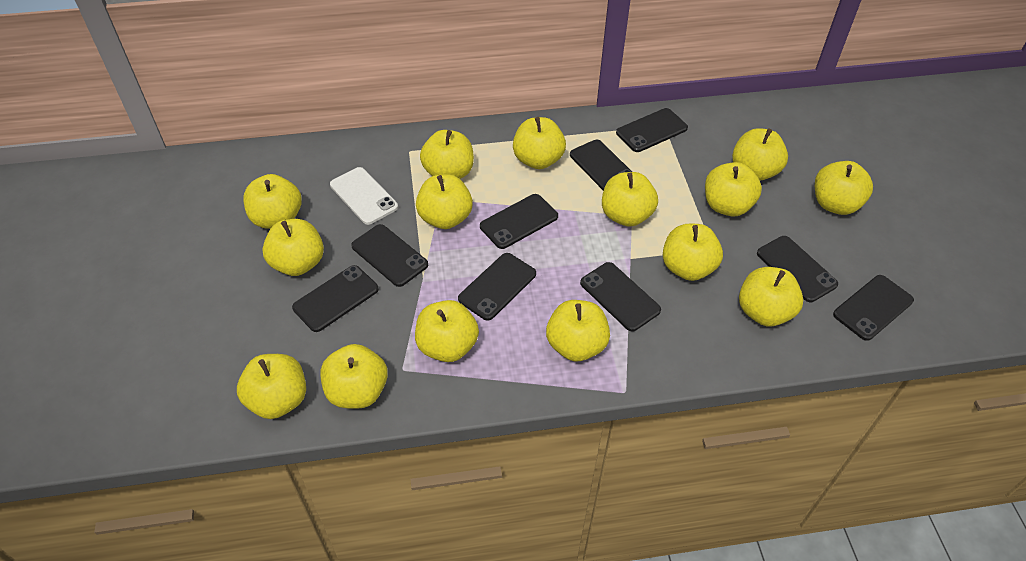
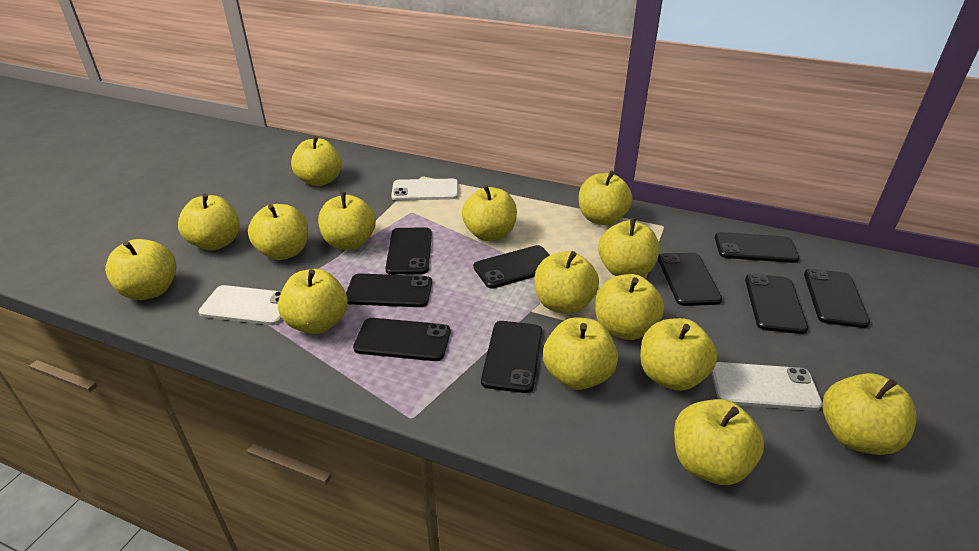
white phone: [330,167,398,225] = 1 -> [198,285,282,325] [391,179,458,200] [711,362,823,411] = 3

